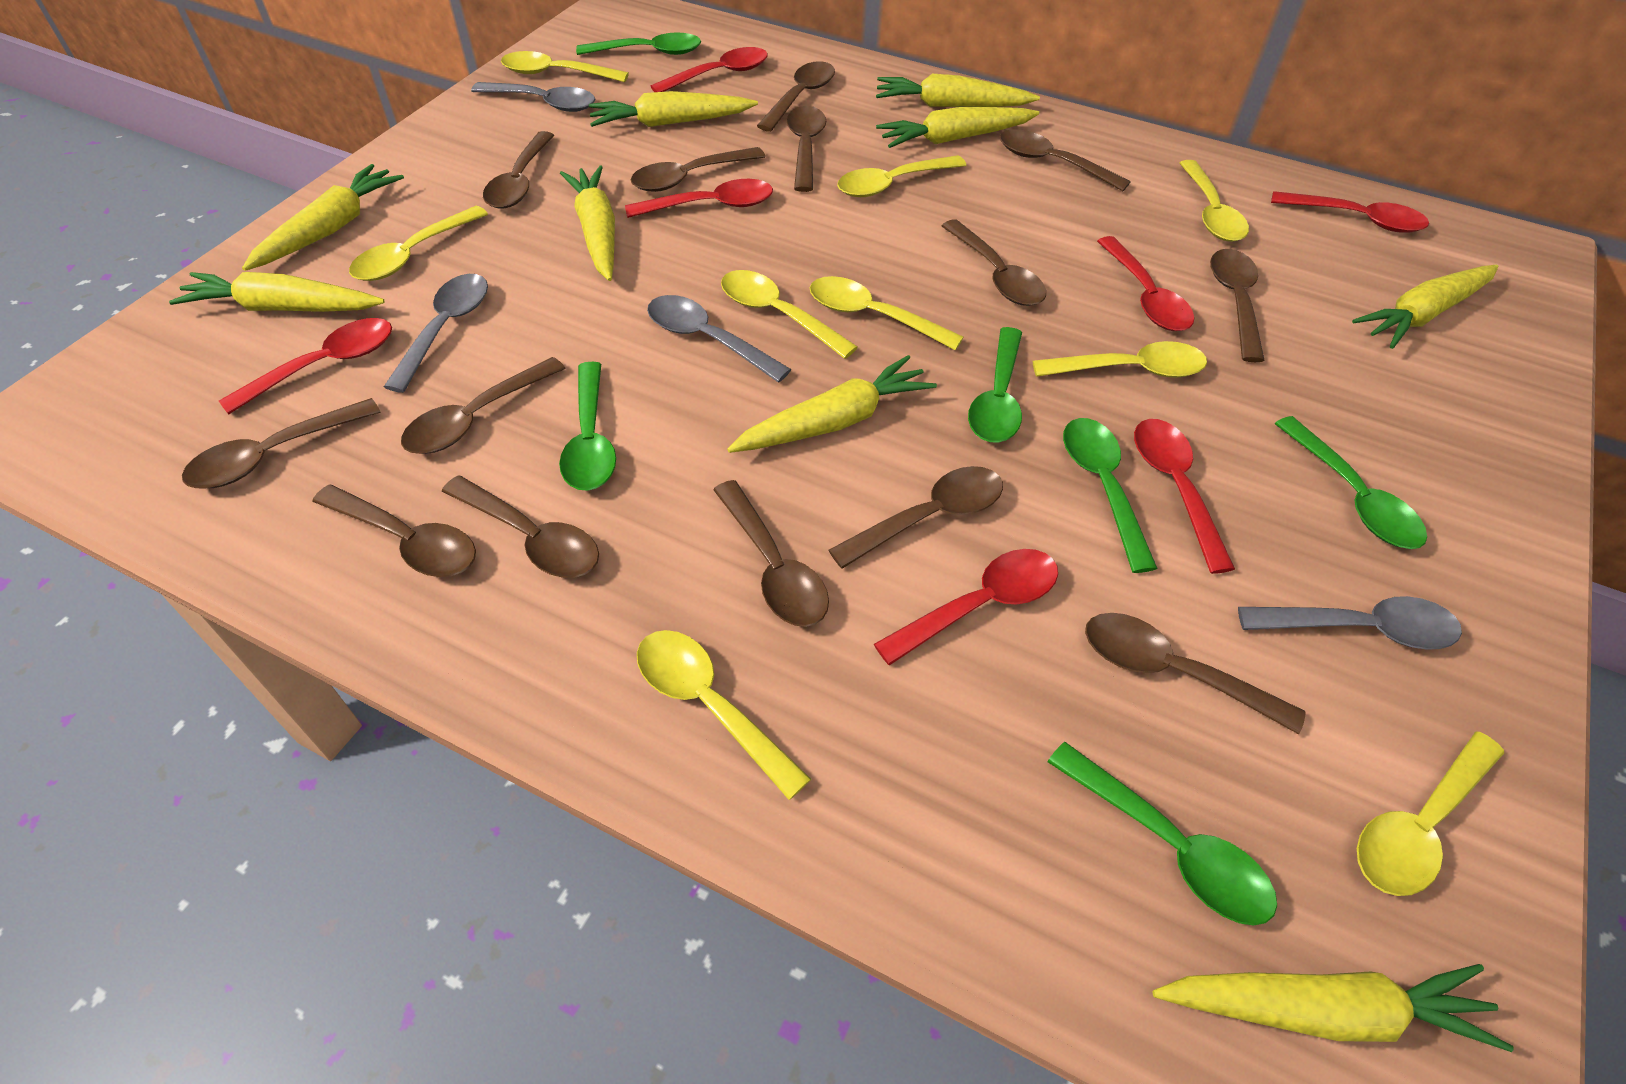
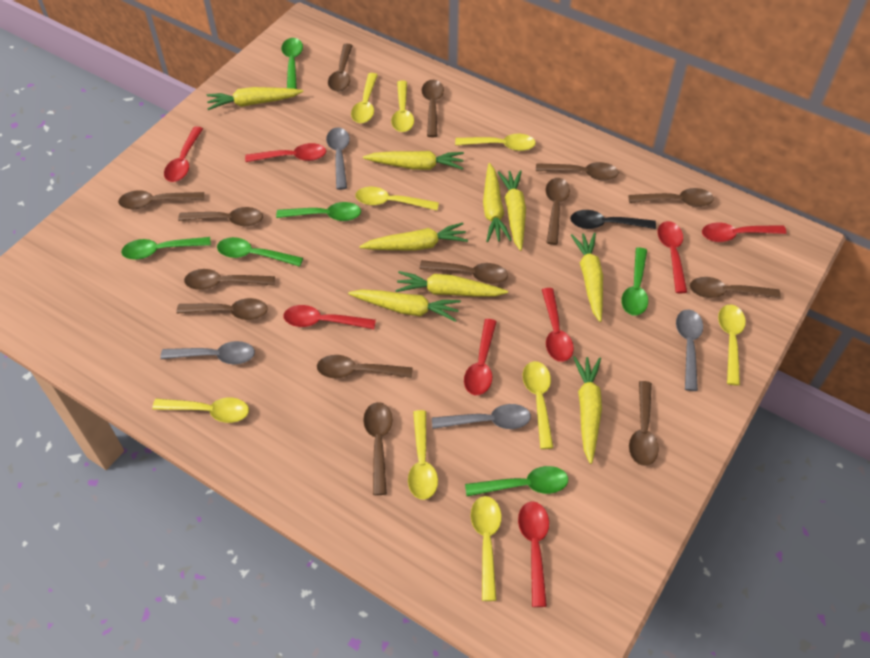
black spoon: none = 0 -> [570,210,656,229] = 1
red spoon: [219,318,392,414] [625,179,773,218] [650,47,768,92] [874,549,1058,666] [1097,236,1194,331] [1134,419,1235,574] [1271,191,1429,232] = 7 -> [164,126,203,182] [245,143,326,162] [283,305,376,329] [464,319,497,395] [518,501,549,607] [542,288,574,362] [657,221,687,293] [702,222,787,242] = 8

